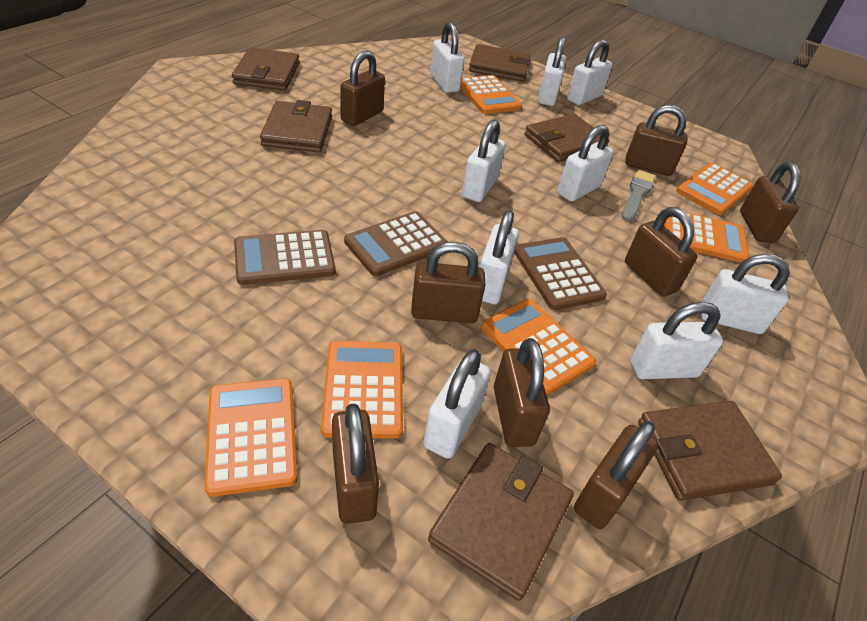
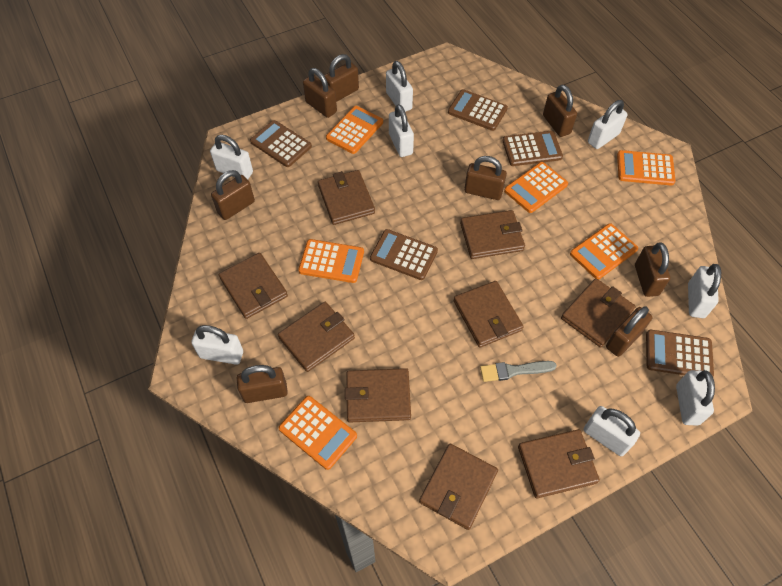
brown calculator: [234,230,336,285] [344,211,448,276] [514,237,607,310] = 3 -> [250,120,312,167] [370,229,438,280] [448,89,508,131] [502,131,563,166] [646,330,714,376] = 5
brown wallet: [232,47,299,91] [260,100,332,152] [428,443,574,601] [469,44,531,82] [525,114,609,162] [638,401,782,501] = 6 -> [219,253,288,319] [278,302,355,372] [318,170,375,225] [345,368,411,423] [419,444,498,530] [453,281,524,348] [460,210,525,259] [518,429,600,498] [561,278,635,348] = 9
white padlock: [423,349,491,459] [430,22,464,93] [462,119,506,202] [479,210,519,304] [538,36,566,106] [557,125,613,202] [567,39,612,105] [630,302,723,379] [701,254,790,334] = 9 -> [191,325,243,365] [210,135,253,180] [386,61,413,112] [389,104,414,157] [584,406,640,456] [588,100,628,149] [676,370,715,425] [688,264,721,318] = 8

